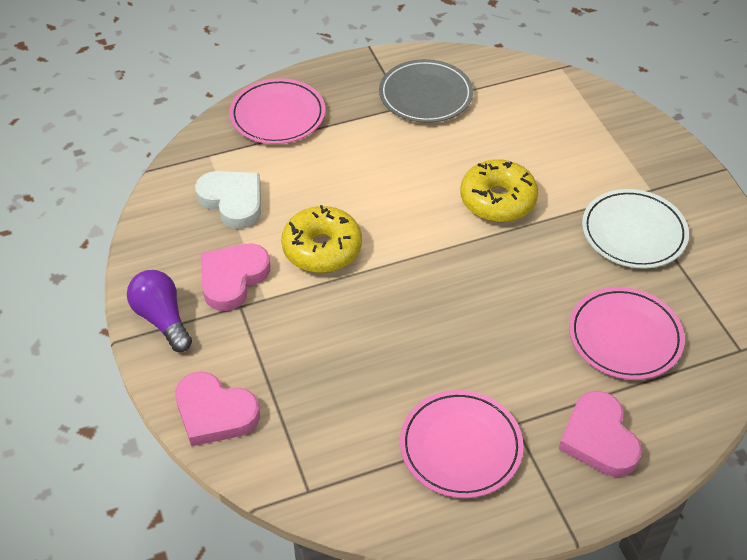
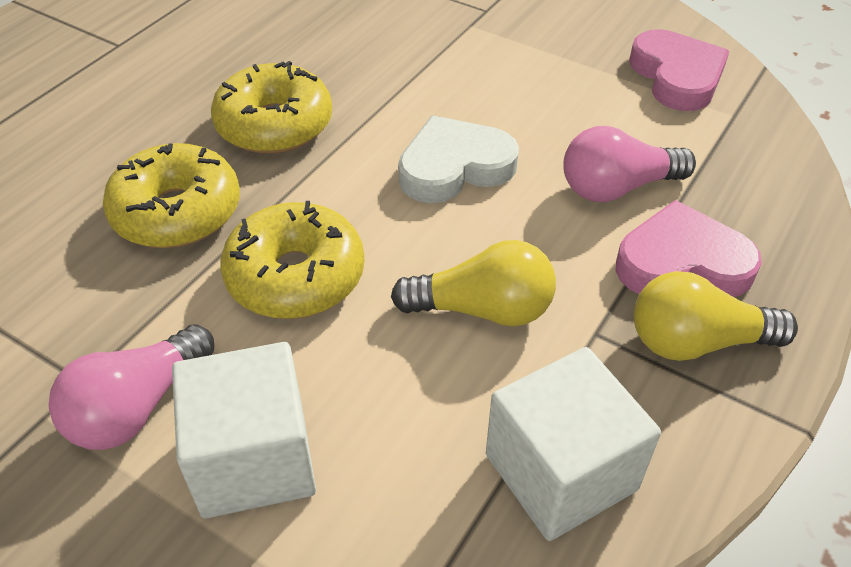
grey plate: [379,59,473,123] = 1 -> none = 0
pink heart: [175,372,260,446] [201,244,270,311] [559,391,642,477] = 3 -> [615,200,762,297] [629,29,729,111] = 2
pink light bulb: none = 0 -> [48,324,214,450] [563,126,696,202] = 2
pink plate: [229,78,325,144] [400,390,523,498] [569,287,685,380] = 3 -> none = 0
purple light bulb: [127,270,192,352] = 1 -> none = 0
white cube: none = 0 -> [172,342,316,519] [486,347,661,541] = 2
white plate: [582,189,689,269] = 1 -> none = 0
yellow donut: [281,205,362,273] [460,159,538,222] = 2 -> [103,143,240,248] [211,61,332,154] [220,201,364,319] = 3
yellow light bulb: none = 0 -> [391,240,556,326] [634,271,798,361] = 2

